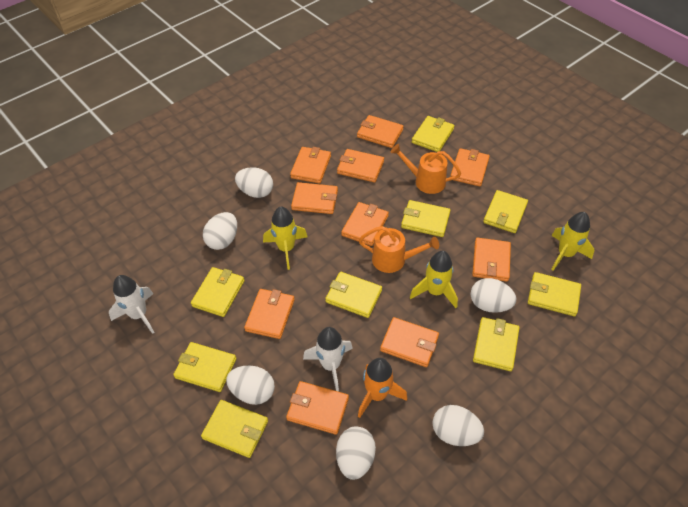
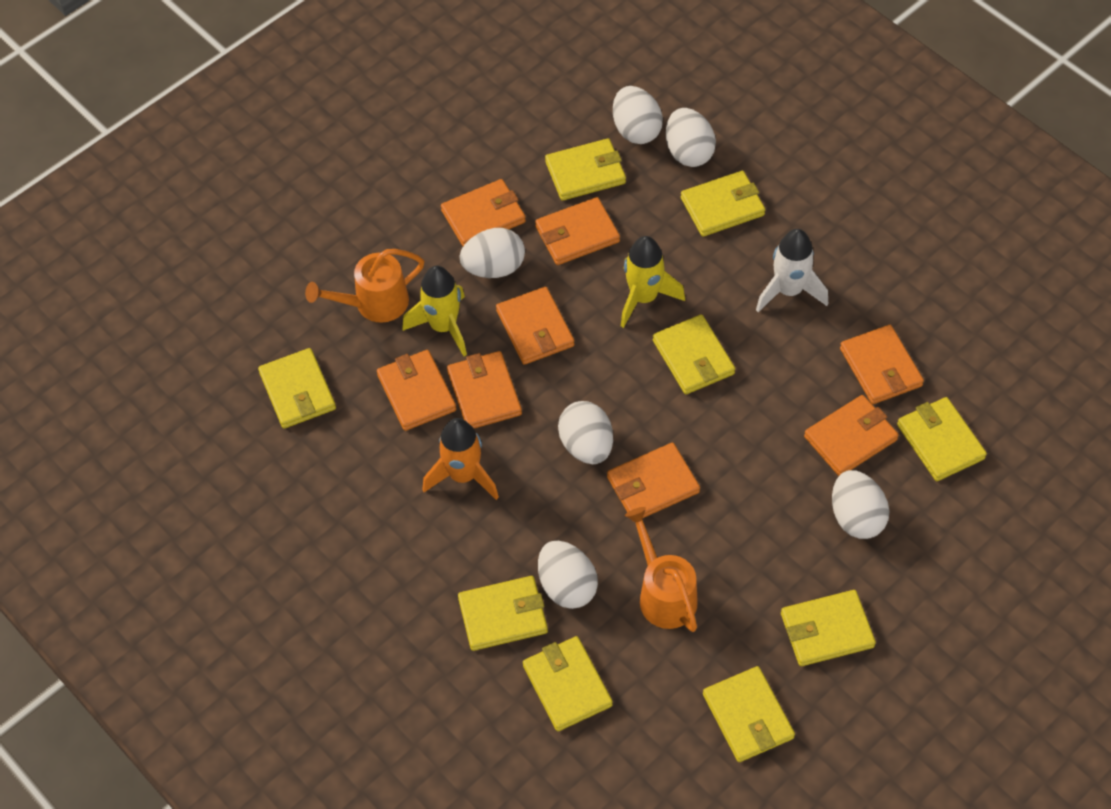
orange wallet: [244,289,295,339] [286,381,349,435] [290,147,331,184] [291,182,338,214] [337,149,384,182] [341,202,389,246] [357,115,404,148] [380,317,439,367] [450,148,490,186] [472,237,511,282] = 10 -> [377,350,456,431] [441,179,526,246] [447,351,522,428] [496,287,574,365] [535,197,620,265] [607,443,700,522] [804,395,899,476] [840,325,924,404] = 8
white rocket: [109,275,155,334] [303,327,353,392] = 2 -> [756,229,828,312] = 1
yellow rocket: [263,207,308,270] [410,251,458,308] [551,212,594,271] = 3 -> [402,266,467,356] [621,236,685,328] = 2

